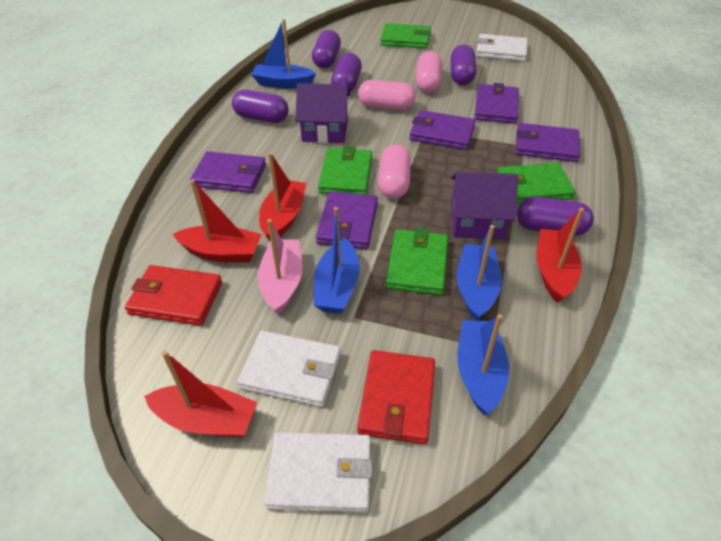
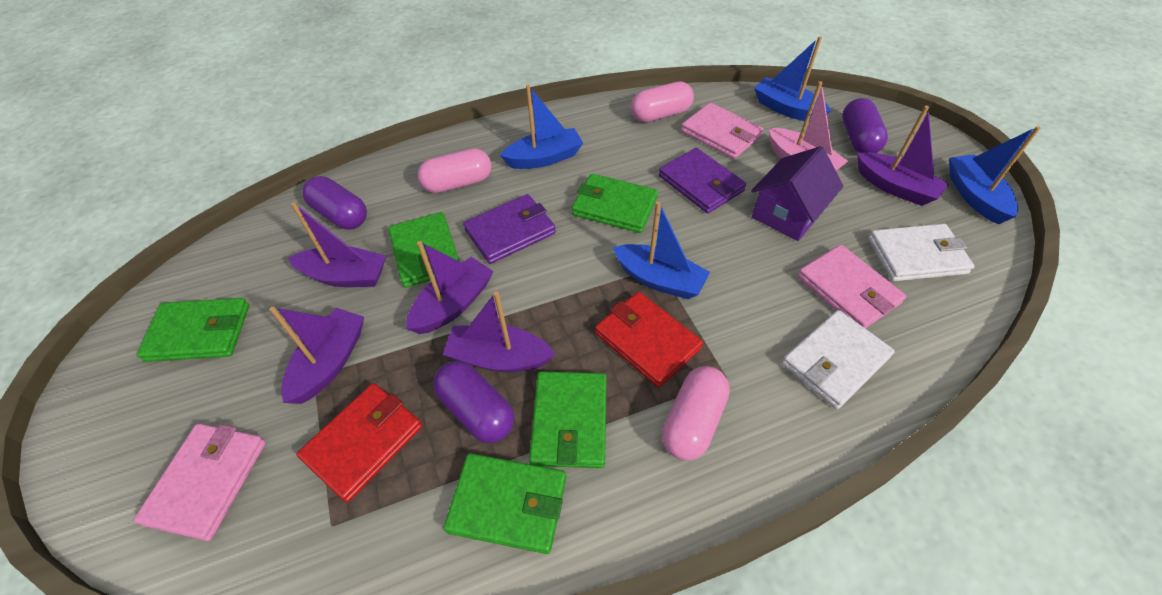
green wallet: [318,146,372,195] [380,23,431,48] [386,228,448,295] [497,163,576,204] = 4 -> [136,298,249,362] [388,212,459,288] [444,453,566,554] [529,371,607,468] [572,174,658,233] = 5
pink wallet: none = 0 -> [134,424,266,541] [681,103,763,159] [797,245,906,329] = 3
purple boat: none = 0 -> [269,307,364,404] [288,202,386,287] [406,241,493,334] [443,291,555,372] [857,106,949,206] = 5
purple capsule: [232,90,289,123] [312,30,341,68] [331,53,362,92] [451,45,476,85] [517,197,594,236] = 5 -> [302,176,367,229] [433,361,514,443] [842,98,888,153] = 3
purple house: [296,83,350,143] [451,172,518,240] = 2 -> [751,146,843,241] = 1
purple wallet: [190,151,266,193] [316,191,378,249] [409,110,476,150] [474,83,519,124] [516,123,581,162] = 5 -> [463,194,556,264] [659,148,746,213] = 2
red boat: [144,351,257,437] [173,180,262,262] [259,153,306,241] [537,208,584,303] = 4 -> none = 0
white wallet: [237,331,341,407] [264,432,373,513] [476,34,528,61] = 3 -> [782,310,895,409] [868,224,975,281] = 2

